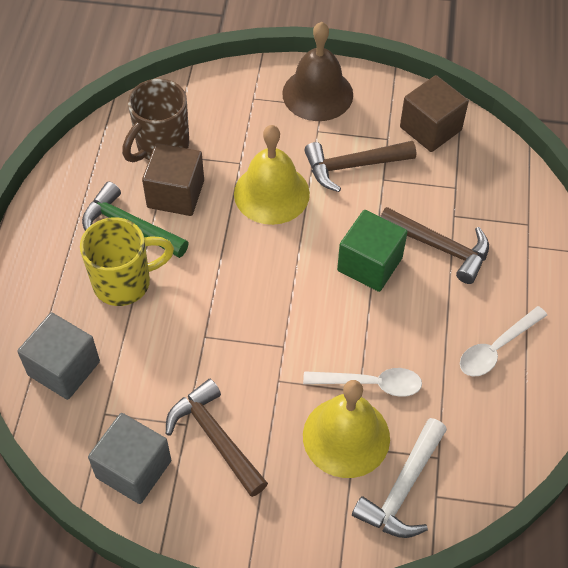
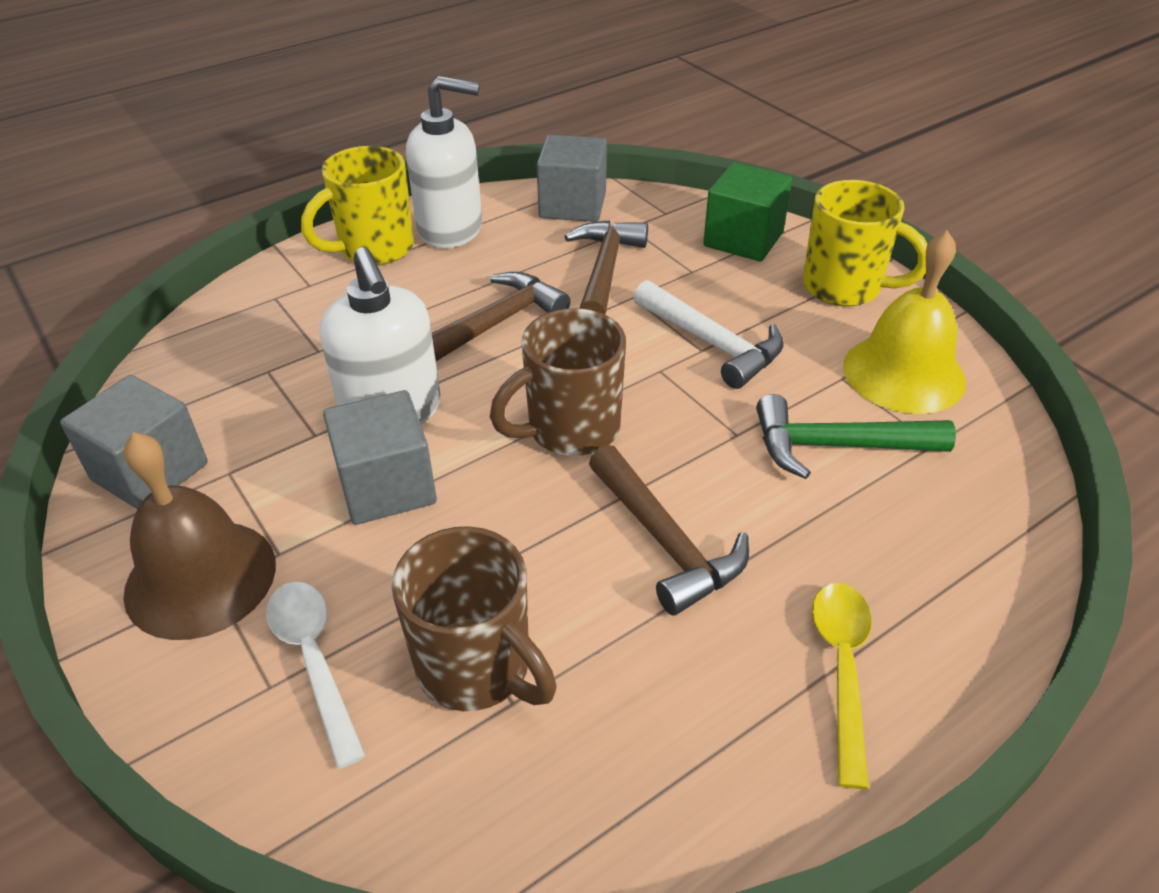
brown cube: [142,143,204,216] [400,75,469,152] = 2 -> none = 0
brown mug: [122,79,189,162] = 1 -> [392,526,557,711] [490,308,626,456] = 2
grey cube: [17,313,100,400] [88,413,171,504] = 2 -> [60,375,208,510] [323,390,437,525] [537,135,607,222] = 3
white soap dispenser: none = 0 -> [319,247,441,425] [406,76,482,248] = 2
white spoon: [303,368,422,397] [460,306,547,376] = 2 -> [266,582,366,769] = 1
yellow bell: [234,125,310,225] [303,380,390,478] = 2 -> [843,230,966,414] = 1
yellow mug: [80,217,174,306] = 1 -> [301,146,414,266] [803,180,928,307] = 2
yellow spoon: none = 0 -> [812,583,872,789] = 1

